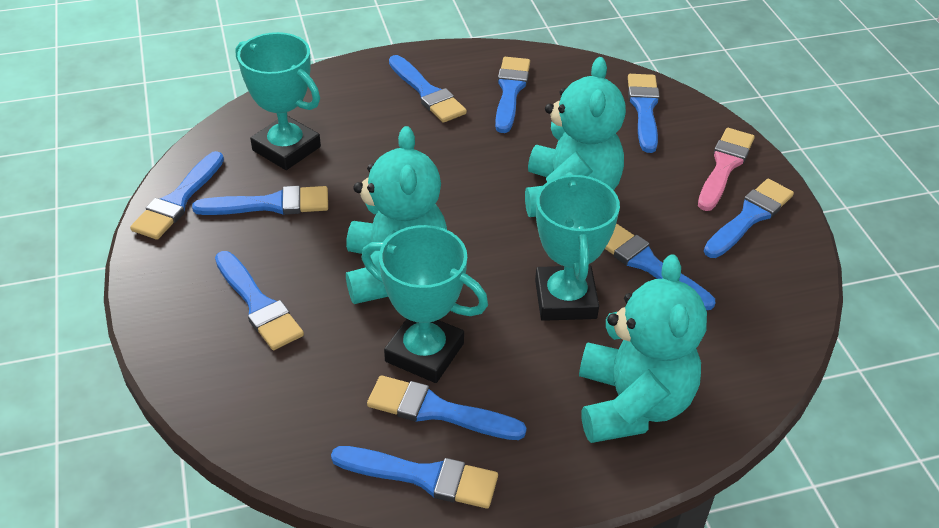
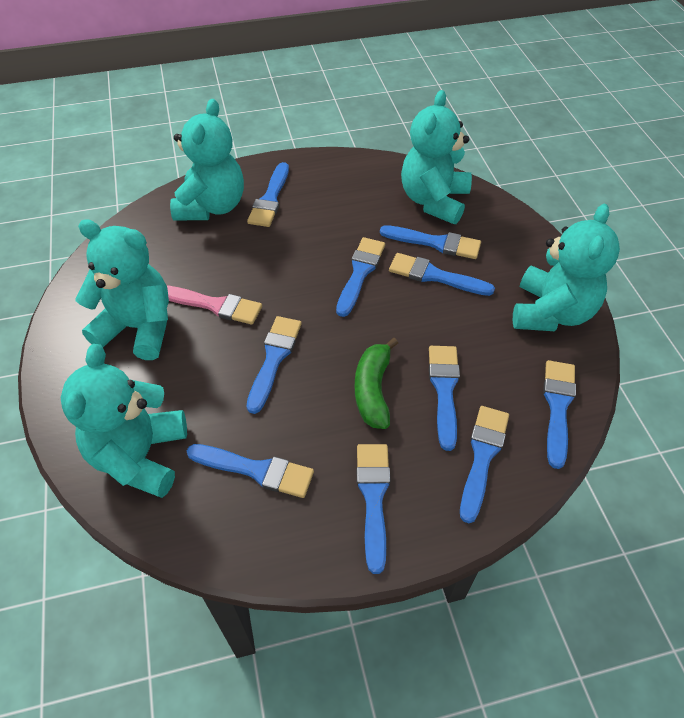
green banana: none = 0 -> [355,338,398,429] = 1
turquoise teddy bear: [346,126,447,304] [525,57,626,217] [579,255,707,443] = 3 -> [61,344,187,498] [75,219,169,360] [170,99,244,221] [401,90,472,224] [513,204,620,331] = 5
turquoise trophy: [236,32,321,170] [362,225,488,383] [535,172,620,321] = 3 -> none = 0

